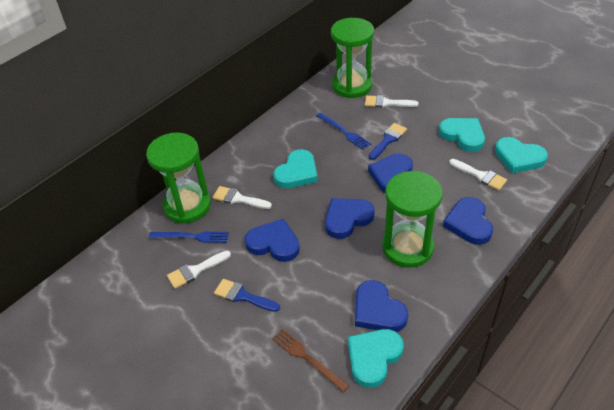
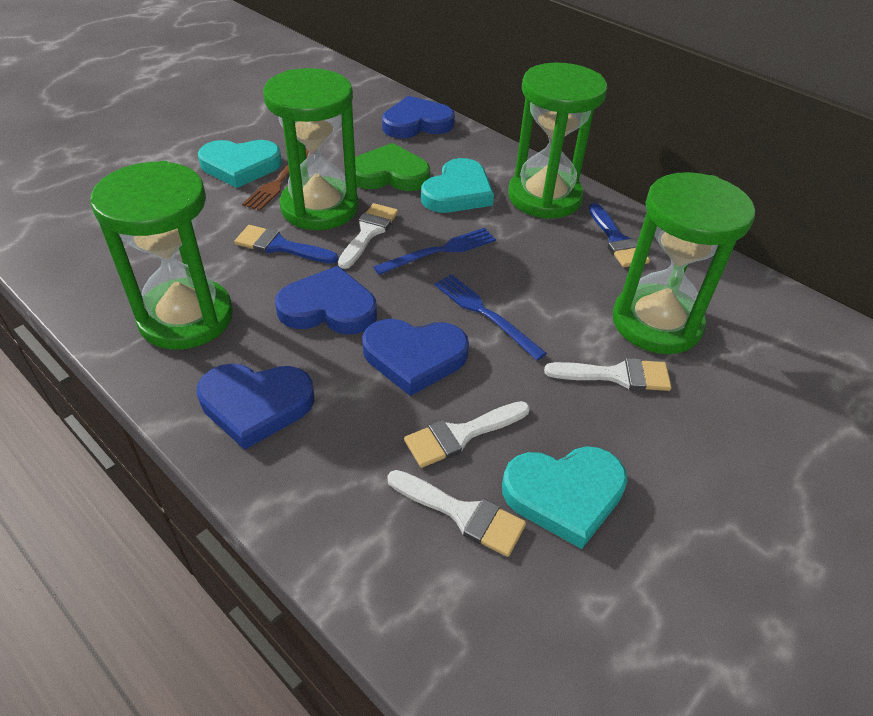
blue heart: [245,219,300,262] [325,198,375,239] [355,280,408,332] [368,153,413,193] [443,197,493,245] = 5 -> [197,363,314,450] [275,266,377,335] [362,319,469,396] [382,96,455,138] = 4
green heart: none = 0 -> [355,143,430,191] = 1
green hourglass: [146,132,211,224] [331,18,374,98] [382,171,443,268] = 3 -> [90,161,233,350] [263,68,358,230] [508,63,607,219] [612,172,755,354] = 4
turquoise heart: [273,149,318,189] [348,329,404,388] [439,118,485,152] [495,137,548,173] = 4 -> [198,140,282,188] [421,158,494,213] [502,446,628,549] = 3

